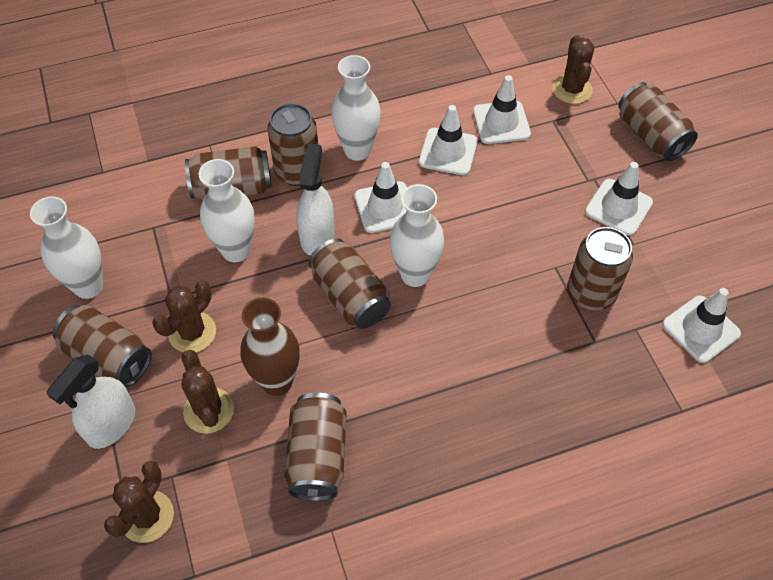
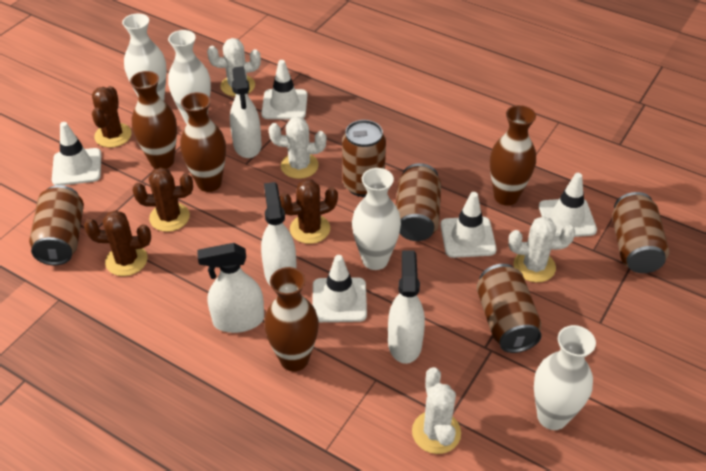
brown can: [53,305,152,387] [185,146,272,200] [267,103,318,186] [285,393,347,501] [308,238,391,329] [567,227,633,311] [618,82,698,161] = 7 -> [29,185,84,265] [342,120,386,197] [396,163,441,241] [476,264,541,353] [612,192,669,273] = 5
brown vase: [240,298,300,396] = 1 -> [130,71,177,169] [180,92,226,192] [264,267,319,371] [490,105,536,206] = 4
white cactus: none = 0 -> [207,38,261,97] [269,117,326,179] [412,367,461,454] [508,216,575,283] = 4
white spray bottle: [46,354,135,449] [296,143,335,256] = 2 -> [197,243,264,333] [230,66,262,158] [261,182,297,285] [388,250,425,364] = 4

